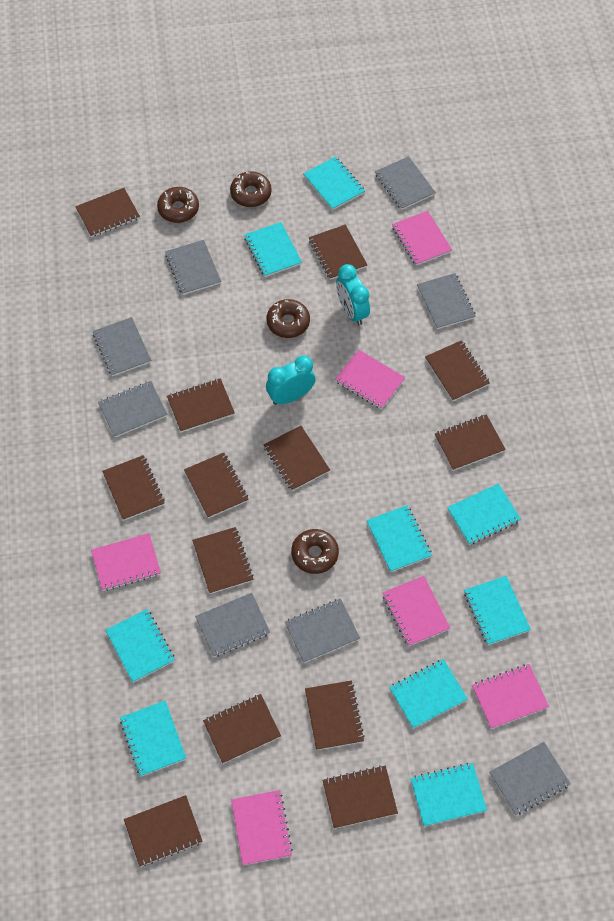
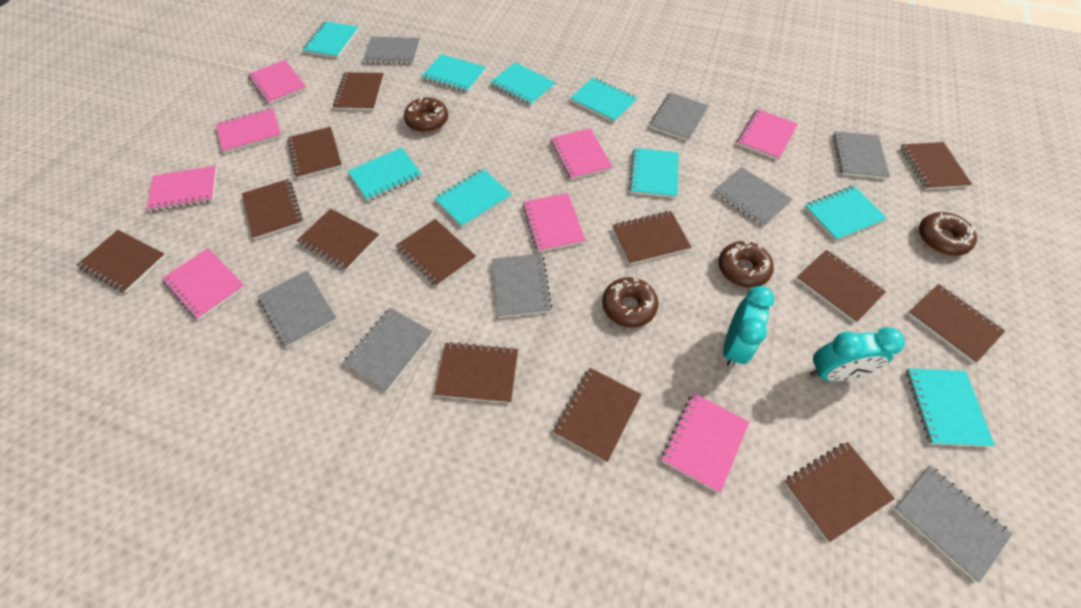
pink notebook: [91,533,161,591] [231,790,293,865] [335,350,405,409] [382,576,450,647] [392,211,452,266] [472,664,549,729] = 6 -> [146,166,217,212] [161,248,246,320] [216,108,282,153] [248,60,307,105] [522,193,586,252] [550,128,613,180] [661,393,749,493] [737,109,798,160] = 8

